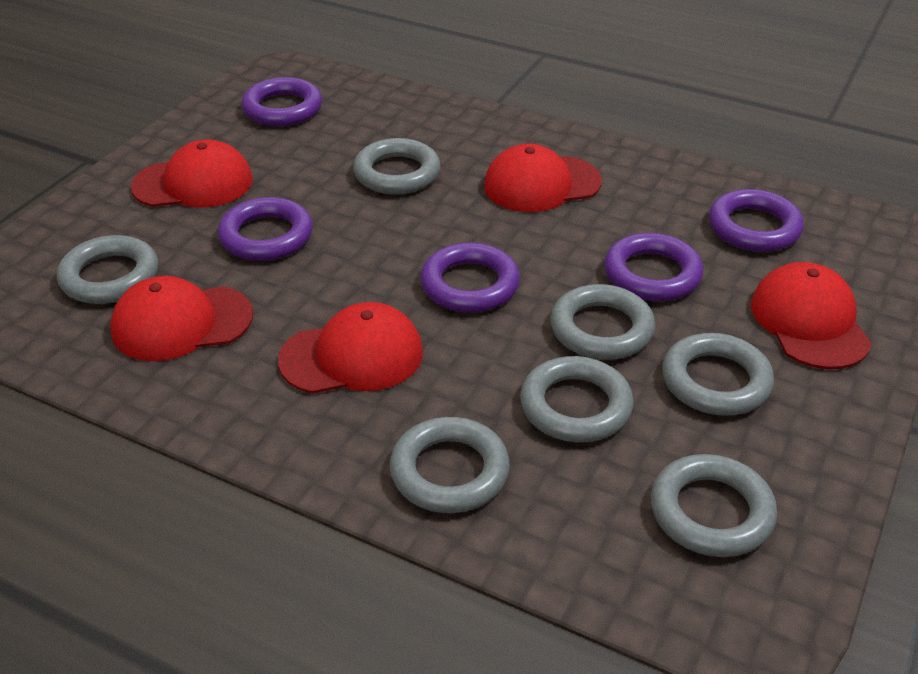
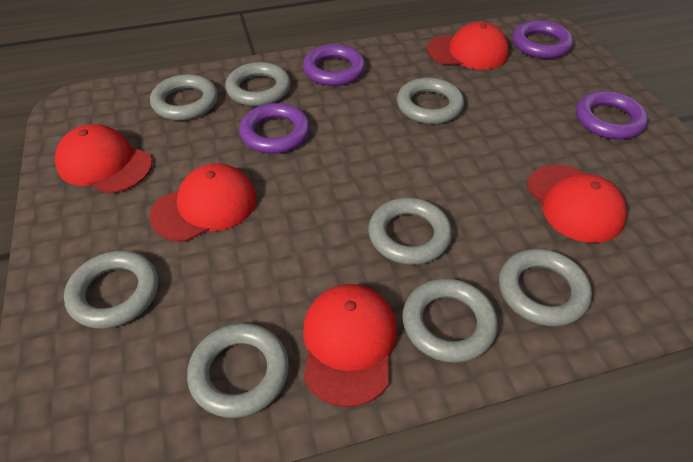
grey ring: [57,235,158,304] [353,138,440,194] [390,417,510,513] [520,356,634,442] [551,284,655,360] [651,454,777,557] [662,333,774,416] = 7 -> [64,251,158,329] [150,74,218,121] [187,323,289,418] [225,62,291,106] [368,198,452,265] [397,78,464,124] [402,278,498,363] [499,249,592,327] = 8
purple ring: [218,197,313,261] [241,77,322,126] [421,243,520,312] [604,233,703,301] [709,189,804,252] = 5 -> [239,103,310,154] [303,44,365,86] [513,20,573,59] [576,91,648,140] = 4

